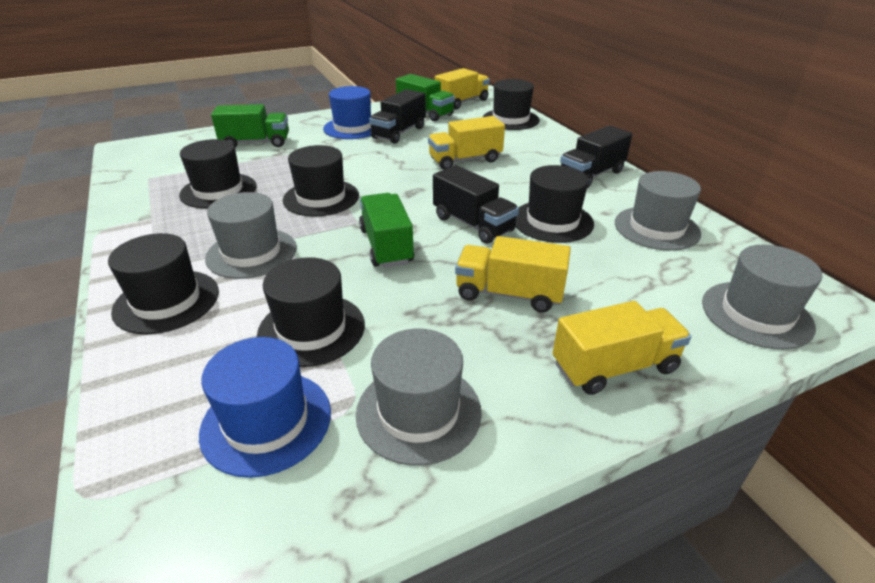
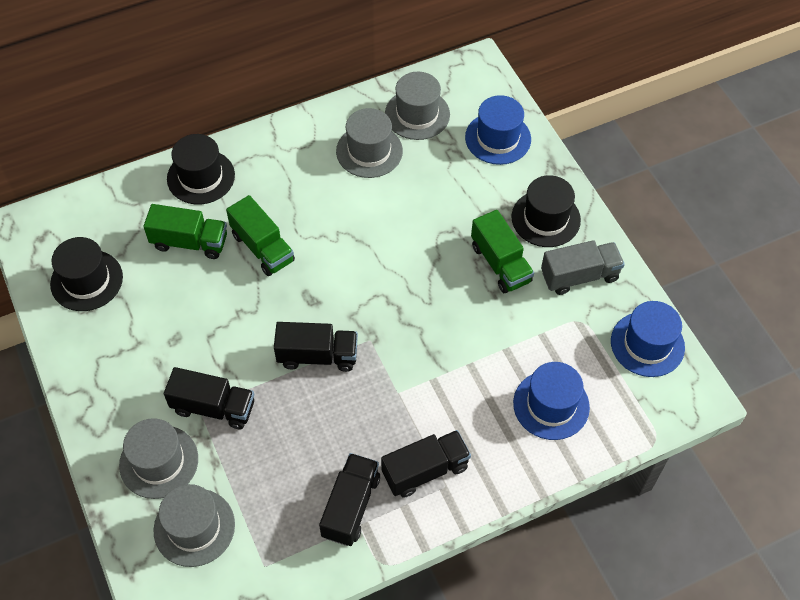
black hat: [108,233,219,334] [179,139,257,209] [257,257,365,367] [283,145,359,216] [483,79,540,130] [516,165,594,243] = 6 -> [50,237,123,311] [167,134,235,204] [511,175,581,247] = 3
black truck: [369,89,426,144] [433,165,519,244] [560,125,633,188] = 3 -> [164,367,254,429] [274,322,358,372] [319,453,380,546] [381,430,471,498] = 4
blue hat: [199,337,331,478] [323,86,371,139] = 2 -> [465,95,531,165] [513,362,590,440] [611,301,685,377] = 3
grey truck: none = 0 -> [541,240,625,295] = 1
yellow truck: [428,116,505,170] [435,68,490,110] [455,236,571,312] [553,301,692,395] = 4 -> none = 0

